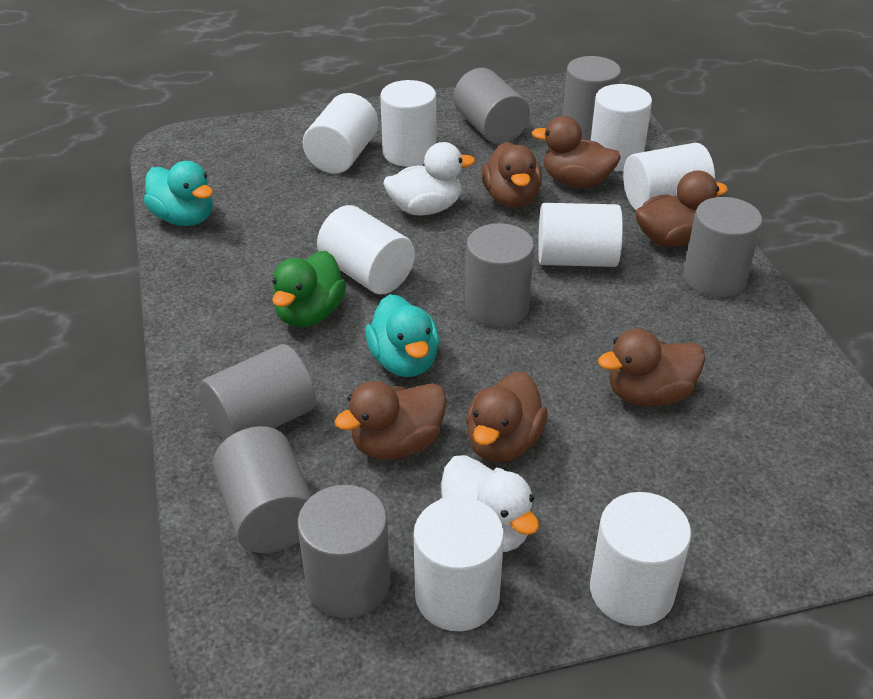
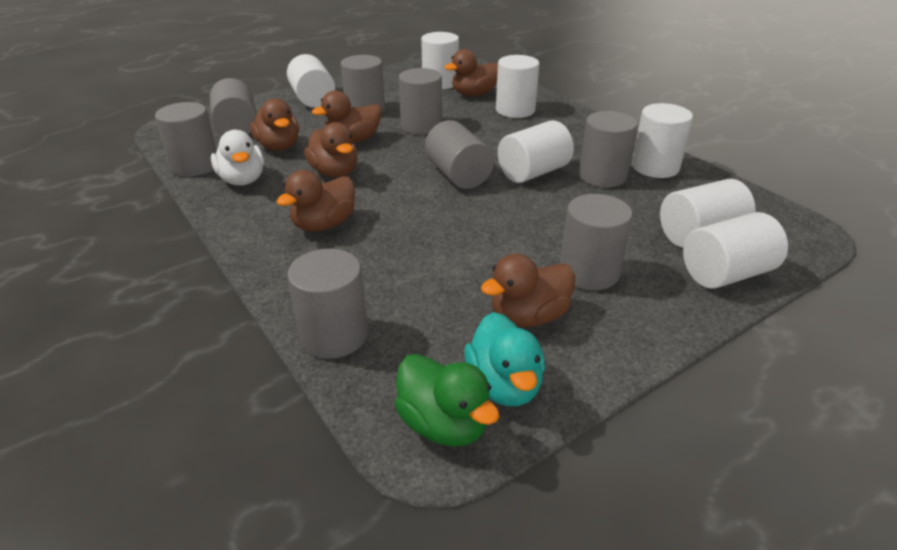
grey cylinder: [200,344,316,441] [213,426,311,553] [298,485,390,618] [453,68,530,144] [465,223,534,327] [563,56,621,140] [684,197,762,297] = 7 -> [155,102,217,177] [210,78,257,134] [287,249,368,358] [341,55,385,114] [399,68,442,134] [425,120,494,189] [560,194,633,290] [579,111,638,187] = 8
turquoise duck: [144,161,213,226] [365,294,439,377] = 2 -> [464,312,545,406] = 1
white cylinder: [303,93,378,174] [317,205,415,294] [380,80,436,167] [414,497,504,631] [538,203,623,267] [590,492,691,626] [591,84,652,171] [623,143,715,210] = 8 -> [287,54,335,108] [421,32,459,89] [496,55,540,118] [498,120,574,183] [632,103,693,178] [660,179,756,247] [683,212,788,289] = 7
white duck: [384,142,475,216] [440,455,539,552] = 2 -> [211,130,264,186] = 1

